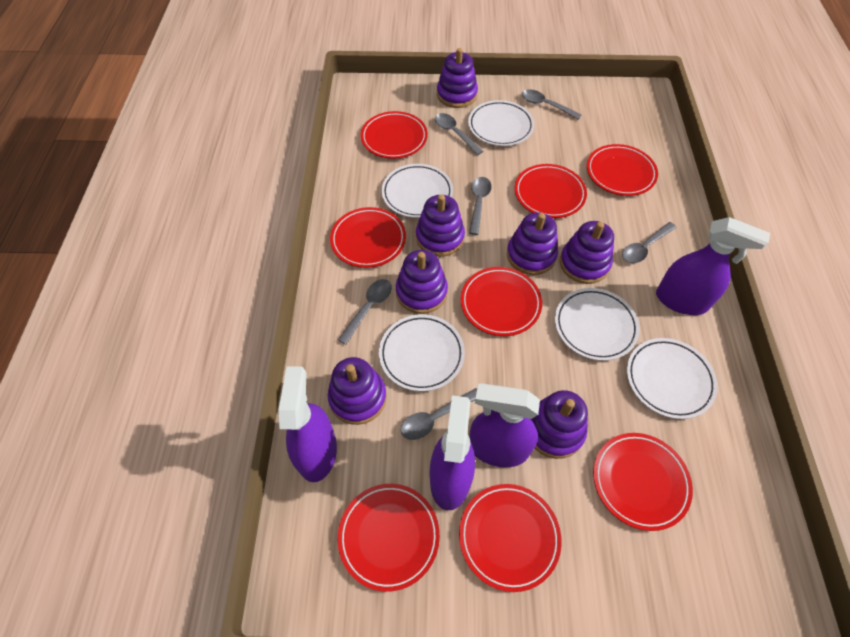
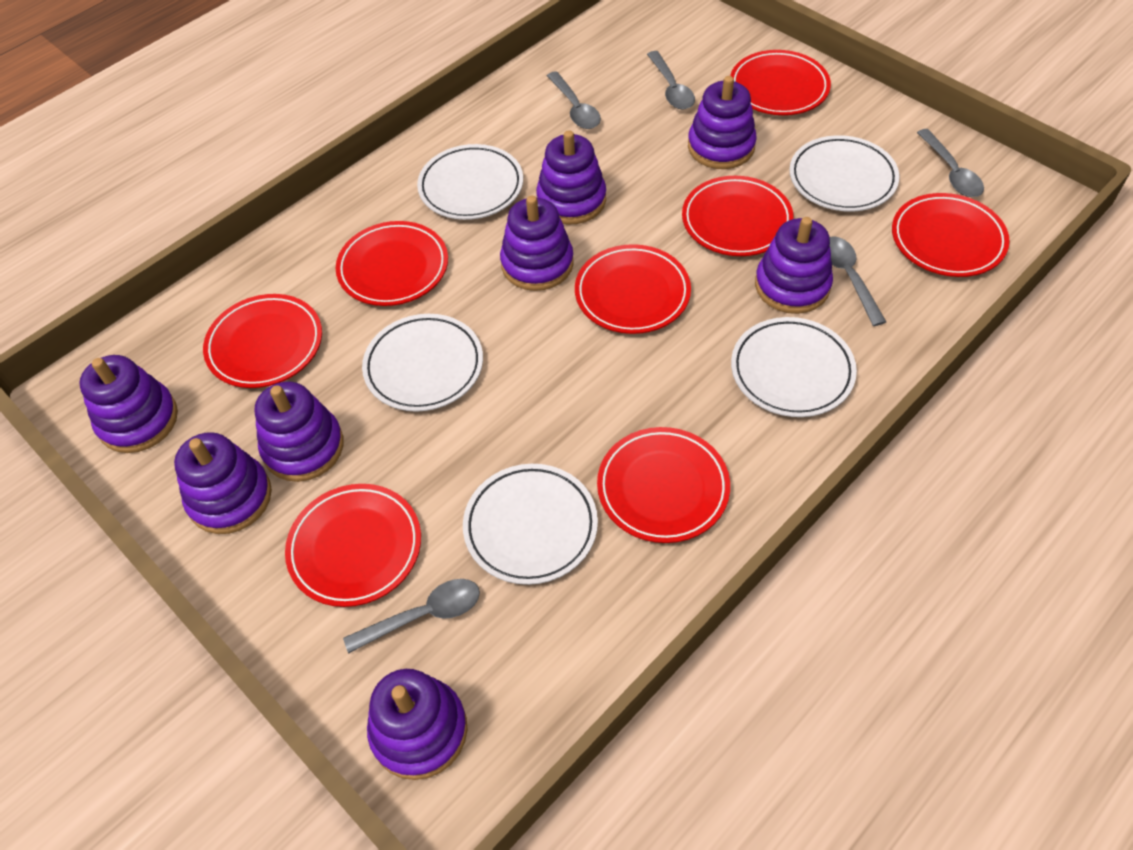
grey spoon: [338,279,392,345] [401,388,477,440] [435,113,483,155] [469,177,492,235] [522,89,581,120] [622,222,676,263] = 6 -> [343,579,480,653] [547,71,601,129] [647,51,695,109] [829,236,886,326] [917,129,984,197] = 5
purple spray bottle: [278,367,337,482] [430,395,475,510] [469,383,540,467] [656,217,770,315] = 4 -> none = 0
purple stacking toy: [328,357,387,425] [396,250,448,314] [416,194,465,257] [437,48,478,108] [507,212,558,275] [531,390,588,459] [560,221,614,284] = 7 -> [79,355,178,453] [174,432,272,534] [255,381,344,482] [367,669,468,780] [500,196,574,291] [536,130,606,224] [688,76,757,169] [755,217,833,314] = 8

